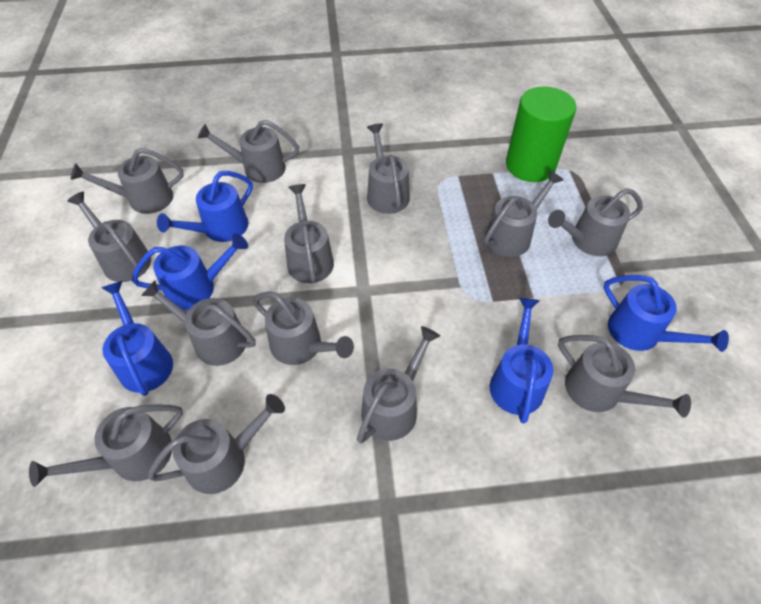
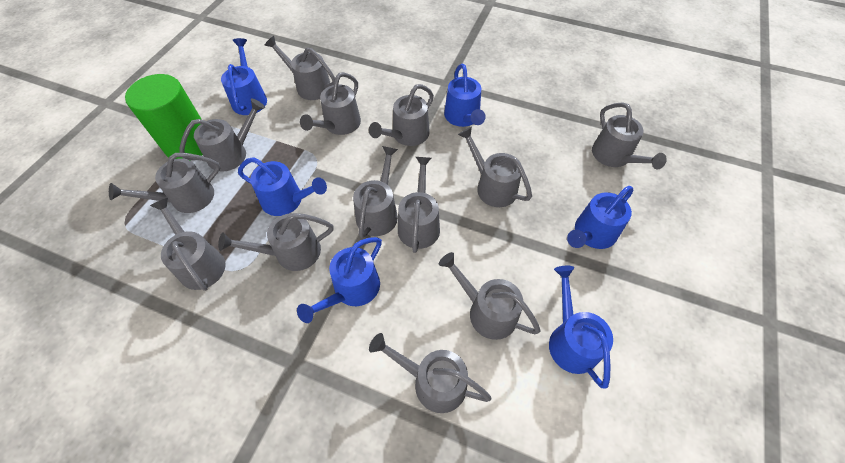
blue watering can: [102,281,173,396] [132,233,248,310] [157,171,253,242] [490,298,553,424] [604,275,729,352] = 5 -> [221,38,267,115] [238,157,327,216] [297,237,382,323] [444,63,486,127] [549,266,613,388] [567,186,633,249] = 6

